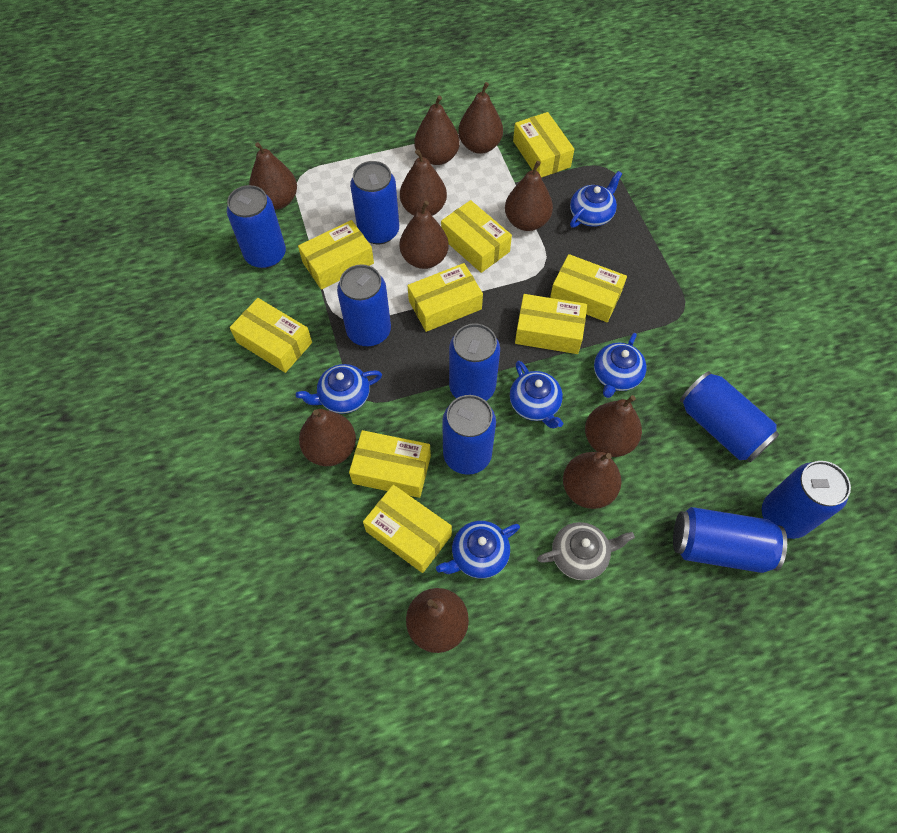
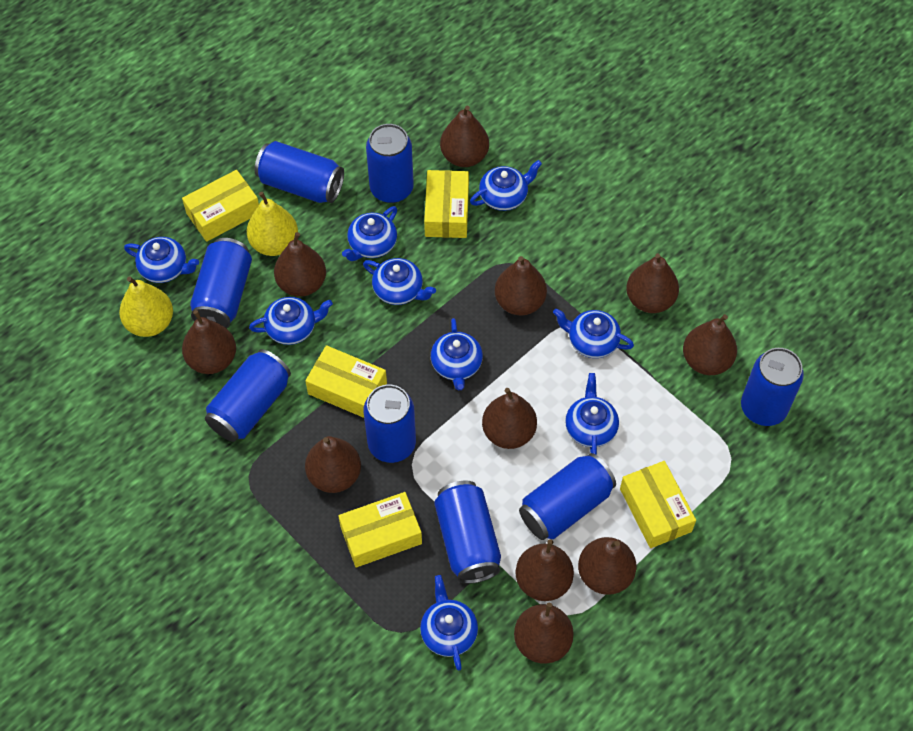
blue teapot: [296,364,382,414] [436,521,520,579] [510,361,563,428] [570,171,622,228] [594,333,647,398] = 5 -> [124,237,199,283] [249,297,333,345] [342,206,397,261] [363,258,436,305] [420,575,478,670] [431,318,483,390] [470,160,542,211] [553,308,634,358] [565,373,619,455] = 9
brown pear: [249,142,297,210] [299,409,356,466] [400,149,447,216] [400,201,449,269] [406,588,469,653] [414,96,460,165] [458,82,503,154] [505,161,553,231] [563,452,622,509] [585,395,642,457] = 10 -> [182,310,236,374] [274,232,326,297] [305,436,361,493] [440,105,489,167] [482,388,537,449] [495,256,547,315] [514,603,574,664] [516,539,574,601] [578,537,636,595] [626,253,679,313] [683,314,737,375] = 11
grey teapot: [537,522,635,580] = 1 -> none = 0
yellow box: [230,298,312,373] [298,220,374,290] [349,430,431,498] [363,485,452,573] [407,263,483,332] [441,200,512,273] [513,112,574,178] [515,294,587,354] [550,254,627,322] = 9 -> [182,170,259,242] [305,345,387,418] [338,492,422,568] [424,170,469,238] [620,461,696,548] = 5
yellow pear: none = 0 -> [119,277,173,337] [247,192,298,256] = 2

